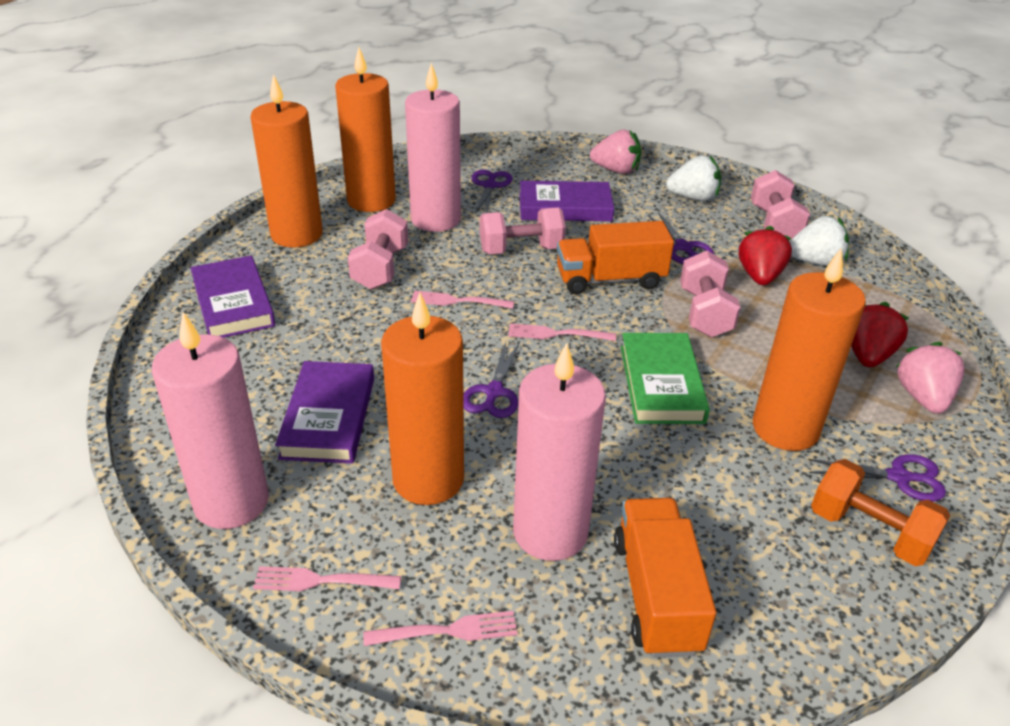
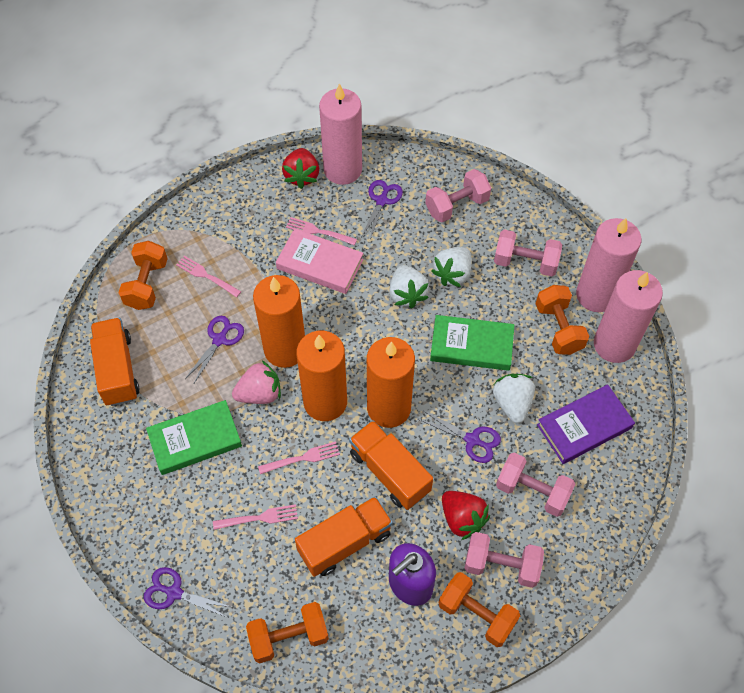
green book: [621,333,710,424] = 1 -> [146,400,242,475] [430,315,514,371] = 2
orange candle: [250,74,323,248] [335,47,396,212] [381,293,464,505] [753,249,866,451] = 4 -> [253,275,305,368] [296,330,347,421] [367,337,415,428] = 3
orange dumbbell: [811,459,950,566] = 1 -> [119,241,168,310] [246,602,329,663] [439,572,520,647] [536,285,589,355] = 4
orange truck: [557,221,674,294] [614,498,716,658] = 2 -> [90,318,140,406] [295,496,393,577] [349,420,433,510] = 3
pink book: none = 0 -> [276,228,363,294] = 1
pink strawberry: [590,130,641,174] [896,342,965,414] = 2 -> [232,361,281,404] = 1
purple book: [191,256,275,338] [275,361,374,464] [520,181,614,221] = 3 -> [537,384,635,464] = 1
purple soap dispenser: none = 0 -> [389,543,436,606] = 1
white strawberry: [666,155,721,201] [790,216,849,266] = 2 -> [390,265,429,308] [431,247,472,287] [493,374,535,423] = 3

